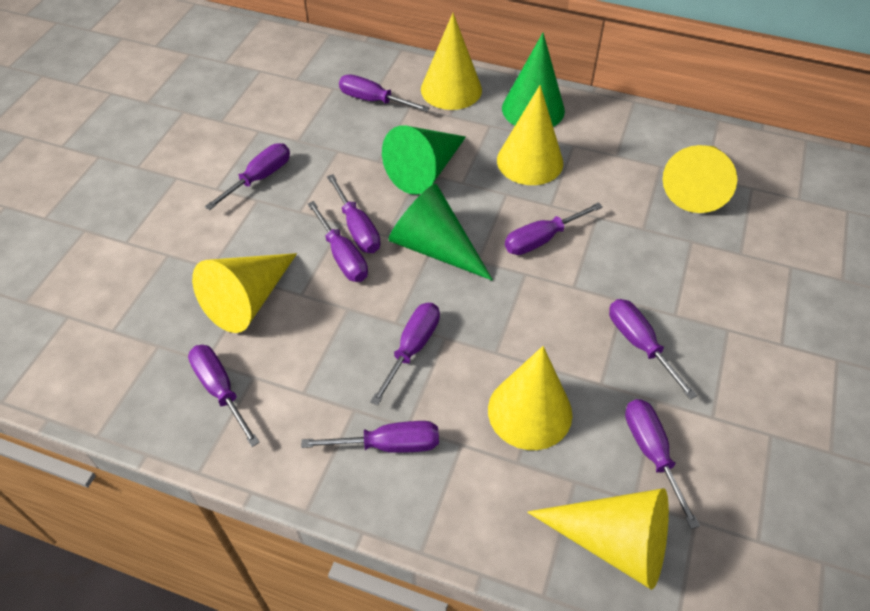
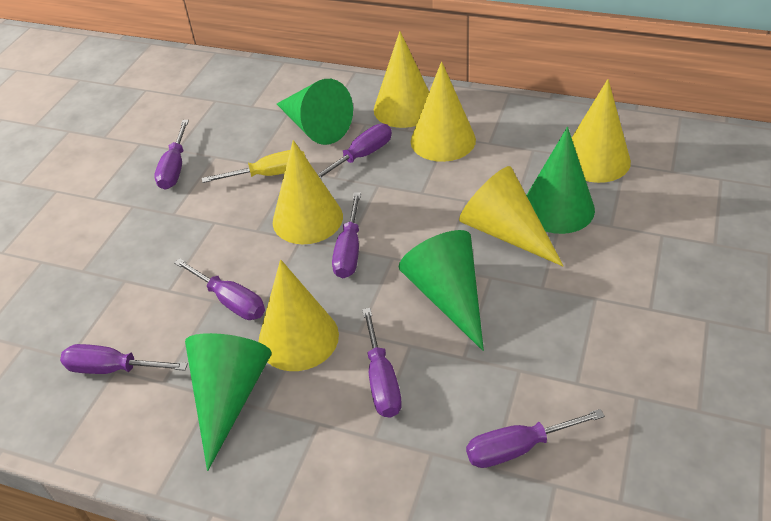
green cone: [382,126,466,195] [388,183,493,281] [502,33,565,127] = 3 -> [185,333,272,471] [277,79,353,145] [399,230,484,351] [526,127,595,234] = 4
purple screwdriver: [188,345,260,447] [205,143,290,210] [301,421,439,453] [307,201,368,282] [327,174,381,253] [339,74,430,112] [370,303,440,406] [505,202,603,255] [609,299,697,400] [625,399,700,529] = 10 -> [60,344,188,374] [154,120,189,190] [174,258,265,320] [317,124,392,179] [332,192,361,278] [362,308,402,418] [466,409,605,468] = 7
yellow screwdriver: none = 0 -> [202,150,305,183] = 1

